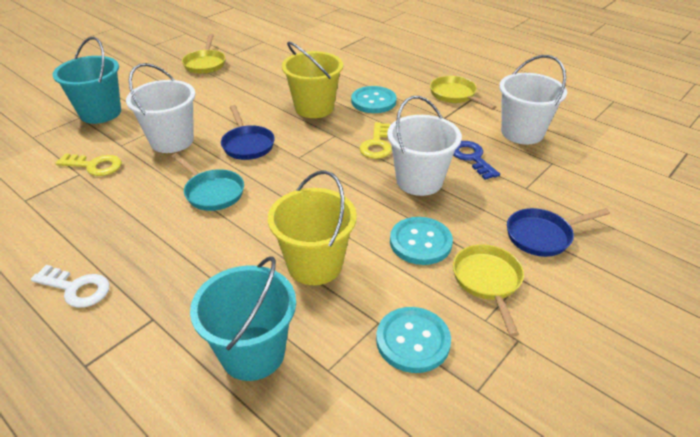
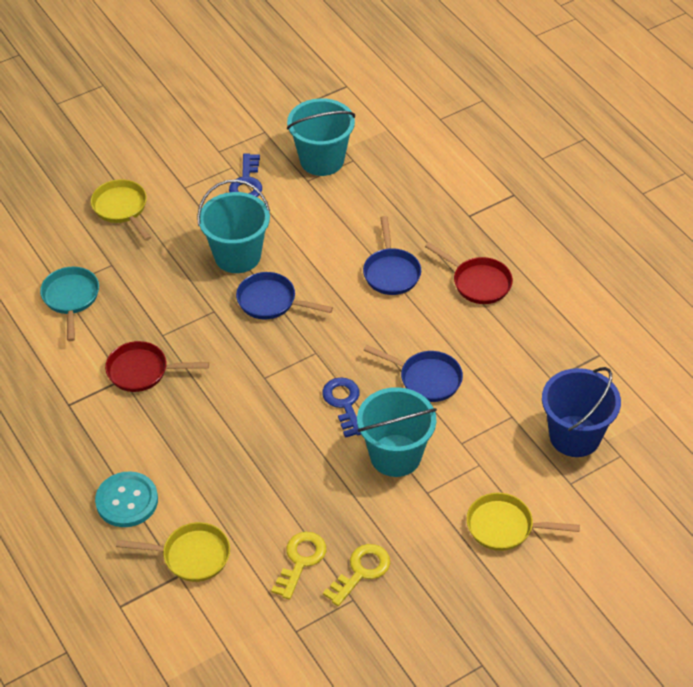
blue bucket: none = 0 -> [542,367,621,457] = 1
blue key: [453,141,500,180] = 1 -> [229,153,262,197] [322,377,361,438] = 2
blue pan: [221,105,275,160] [507,208,610,257] = 2 -> [236,272,333,320] [363,216,421,295] [364,345,463,402] = 3
red pan: none = 0 -> [105,341,209,392] [425,242,513,304] = 2
turquoise bucket: [53,37,121,124] [190,256,296,381] = 2 -> [197,179,270,273] [287,98,355,176] [357,387,437,477] = 3
turquoise button: [351,86,397,113] [376,307,451,373] [390,217,453,265] = 3 -> [95,471,158,527] = 1
white bucket: [126,63,195,153] [387,96,462,196] [499,55,567,144] = 3 -> none = 0
white key: [31,265,110,308] = 1 -> none = 0
yellow bucket: [268,170,357,285] [282,41,343,118] = 2 -> none = 0

